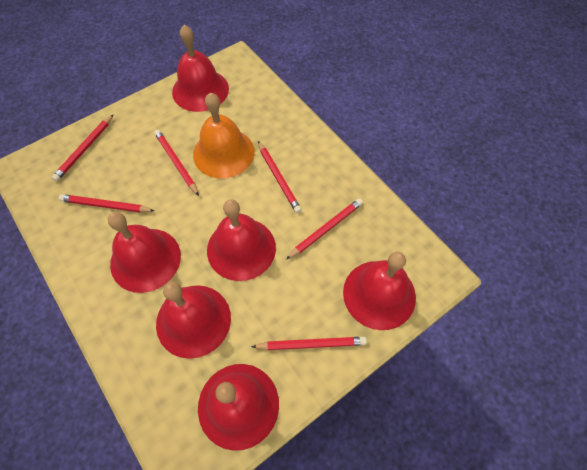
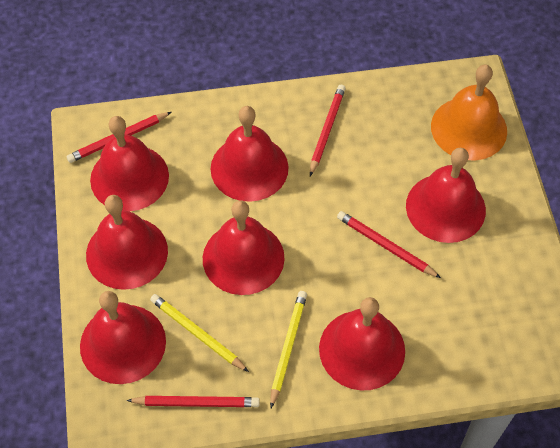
red bell: [108,212,181,293] [156,282,231,359] [172,25,229,112] [198,364,279,451] [207,199,276,281] [343,252,416,330] = 6 -> [80,291,166,384] [86,195,168,290] [90,116,169,211] [203,200,285,295] [210,106,289,202] [319,297,405,390] [406,148,486,243] = 7
red pencil: [51,114,114,182] [59,194,155,213] [154,130,199,196] [251,337,367,350] [258,141,302,213] [286,198,363,259] = 6 -> [67,112,171,163] [126,396,260,407] [310,85,346,176] [337,211,441,278] = 4
yellow pencil: none = 0 -> [150,294,249,372] [270,291,307,408] = 2

